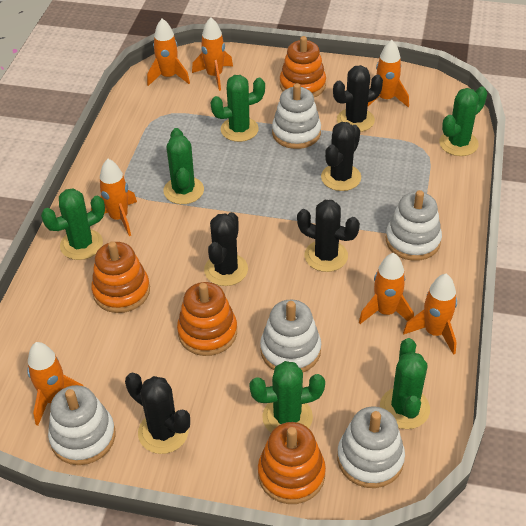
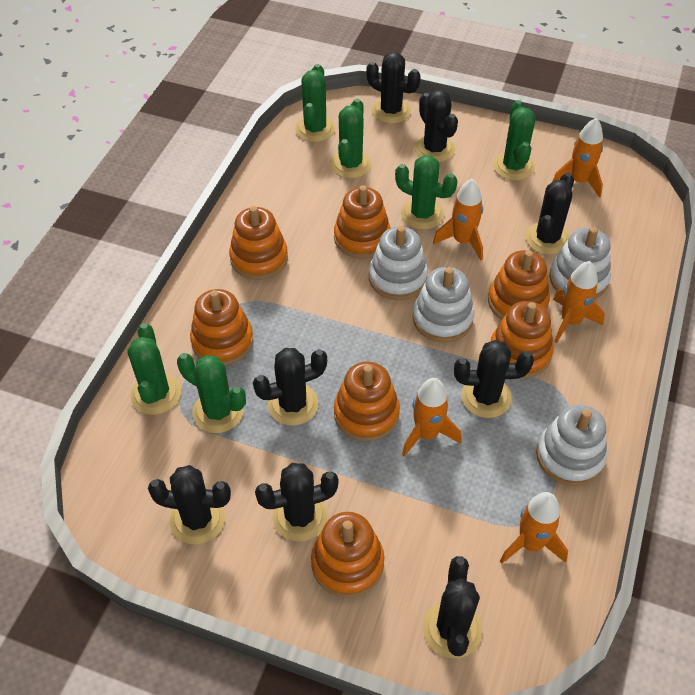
black cactus: [125,372,190,454] [204,212,248,286] [297,200,360,272] [321,122,361,191] [333,65,383,132] = 5 -> [148,465,231,544] [253,348,327,426] [255,463,339,542] [366,52,421,124] [414,90,458,162] [423,556,483,659] [454,340,534,418] [525,173,574,255] = 8
orange rocket: [27,342,83,426] [91,159,137,236] [147,18,190,86] [192,17,233,91] [359,253,414,324] [368,40,409,107] [403,274,457,355] = 7 -> [402,378,462,456] [433,179,483,260] [500,492,568,564] [552,118,603,198] [553,261,605,343] = 5
orange stacking toy: [91,241,150,313] [177,282,237,356] [258,422,326,504] [280,36,326,97] = 4 -> [190,289,253,365] [229,206,288,280] [311,512,385,598] [334,185,391,259] [334,361,400,441] [488,250,550,320] [491,301,554,378] = 7
white stacking toy: [48,385,116,465] [260,299,321,372] [272,83,321,149] [337,407,405,488] [386,190,442,261] = 5 -> [369,226,428,300] [413,267,474,342] [536,404,607,486] [549,227,611,299] = 4

